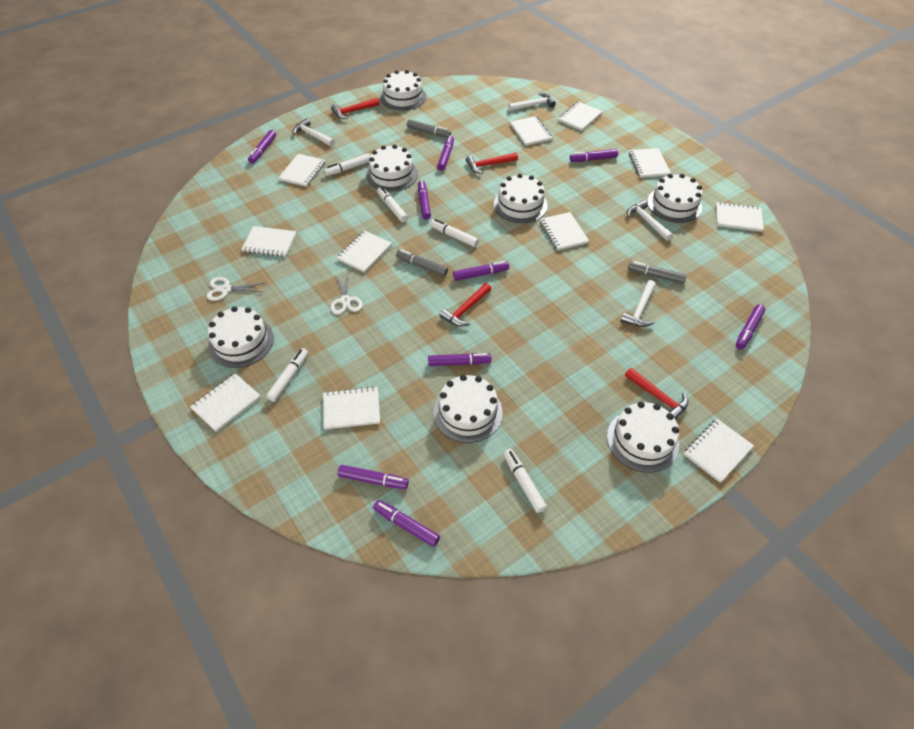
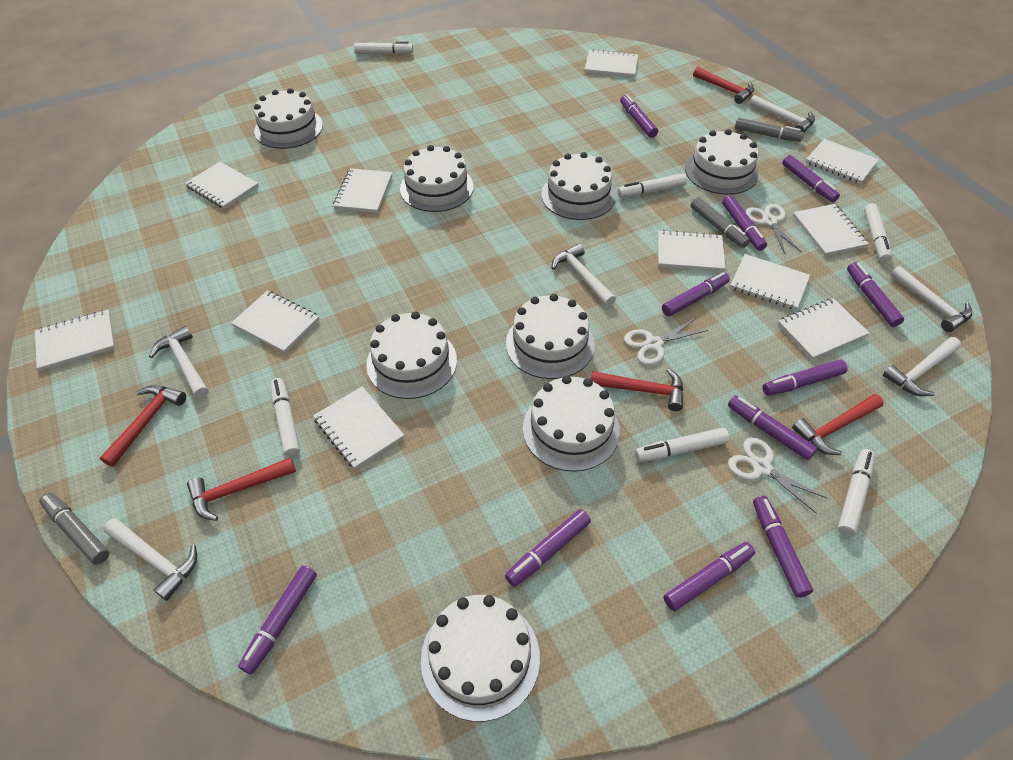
purple marker: [248,130,276,163] [337,465,409,489] [373,500,440,547] [418,181,431,220] [428,353,491,366] [437,136,454,171] [453,261,509,281] [570,149,618,162] [736,304,766,349] = 9 -> [238,566,317,674] [505,509,591,587] [620,94,658,138] [662,272,730,316] [664,542,755,611] [722,195,767,251] [728,395,817,460] [753,496,813,598] [762,359,848,396] [782,155,840,202] [847,262,904,327] = 11
red hammer: [331,98,379,119] [439,283,491,326] [466,153,518,174] [625,368,688,420] = 4 -> [100,385,186,467] [187,457,296,521] [590,368,683,411] [693,67,754,104] [792,394,884,455] = 5
white cake: [208,306,274,368] [366,144,418,192] [380,70,426,111] [434,375,503,443] [494,174,548,223] [607,402,679,472] [647,174,703,223] = 7 -> [254,88,323,149] [366,312,457,399] [400,145,474,212] [421,595,540,722] [506,294,595,379] [523,375,620,472] [541,152,616,220] [685,129,759,195] = 8
white hammer: [293,118,335,147] [508,93,556,111] [621,280,656,327] [627,200,673,241] = 4 -> [103,518,197,601] [149,326,208,398] [552,243,616,306] [749,95,815,132] [883,337,961,396] [890,266,972,332] = 6
white marker: [266,348,308,402] [324,153,370,176] [377,187,408,222] [430,219,479,247] [503,449,547,513] = 5 -> [271,378,300,457] [354,42,413,54] [618,173,687,198] [635,428,729,462] [838,449,875,536] [864,203,892,262] = 6
white scissors: [206,277,264,301] [330,273,363,315] = 2 -> [624,318,708,365] [728,438,828,514] [746,204,802,255] = 3

